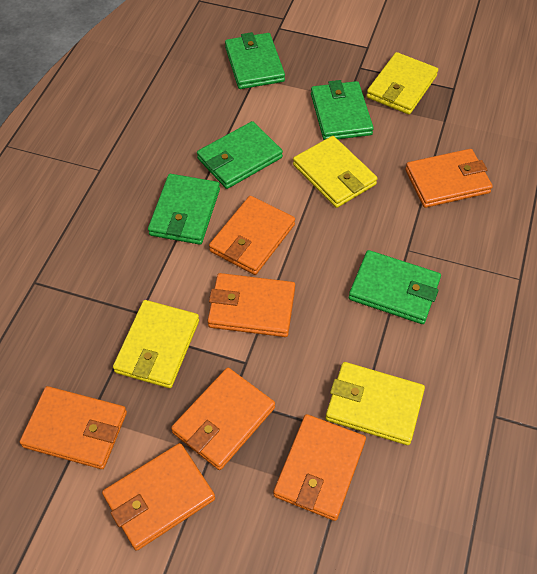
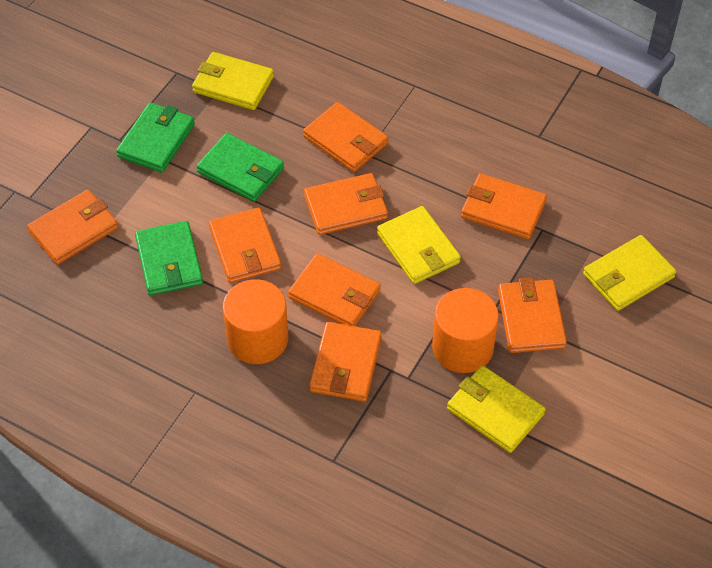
green wallet: [148,174,220,245] [197,121,283,189] [225,32,285,89] [311,80,374,140] [349,250,441,324] = 5 -> [116,103,195,172] [135,221,203,296] [196,133,284,202] = 3
orange cylinder: none = 0 -> [223,279,288,364] [432,288,499,373] = 2
orange wallet: [20,386,127,469] [102,443,215,551] [171,368,275,470] [207,273,295,337] [209,196,295,275] [273,414,366,521] [405,149,493,208] = 7 -> [27,190,118,265] [209,208,281,283] [288,253,380,326] [303,102,388,172] [304,173,388,235] [309,322,382,402] [461,173,547,239] [498,278,567,353] = 8

